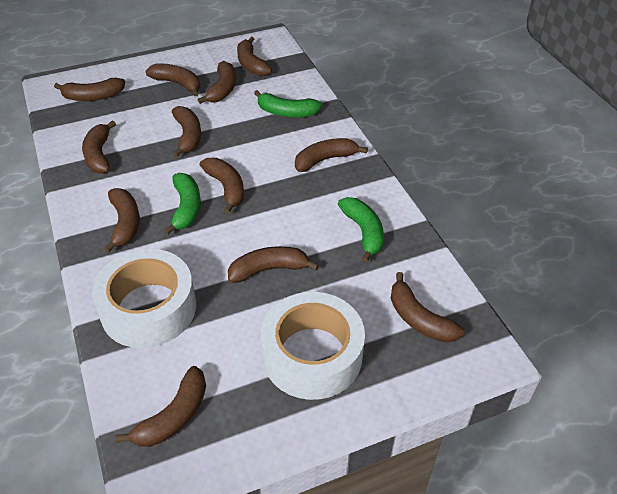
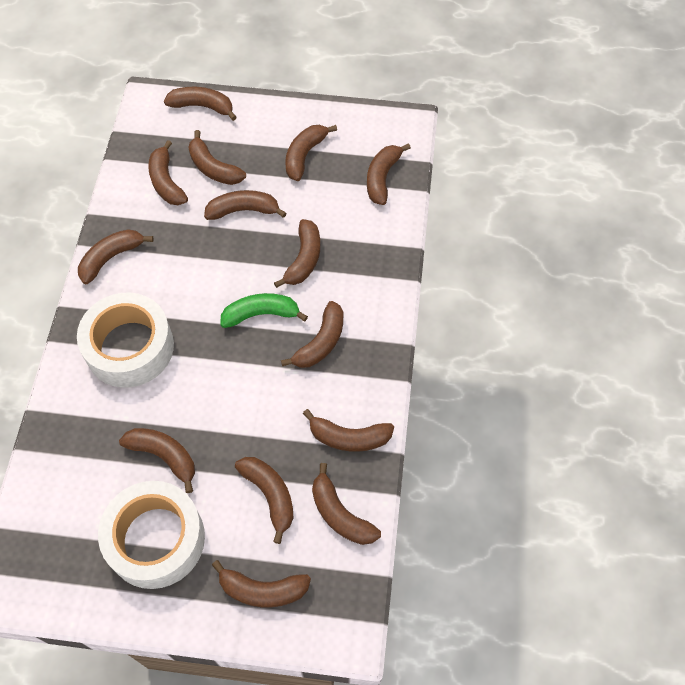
brown banana: [54,78,125,101] [82,120,116,173] [104,188,140,253] [116,366,206,447] [146,63,200,96] [172,106,201,157] [198,61,236,104] [200,158,244,214] [228,246,319,283] [237,37,272,76] [295,138,368,172] [391,272,465,343] = 12 -> [78,229,154,284] [119,428,195,493] [148,140,188,205] [164,87,237,121] [188,130,246,185] [204,190,287,220] [212,560,311,607] [235,457,293,544] [274,219,320,288] [281,301,343,368] [285,125,337,181] [303,409,394,452] [312,463,381,545] [367,143,411,205] = 14
green banana: [164,173,201,235] [254,90,322,117] [338,197,384,262] = 3 -> [220,293,308,328] = 1

